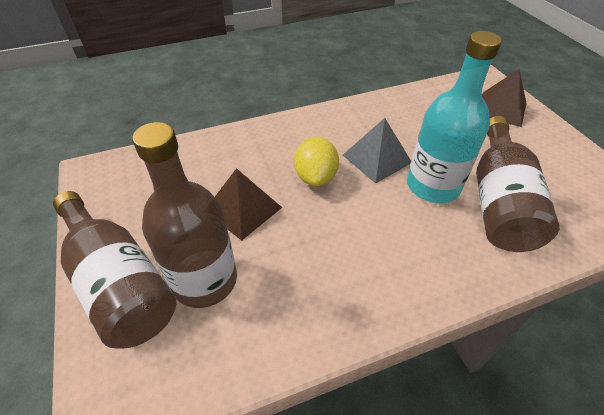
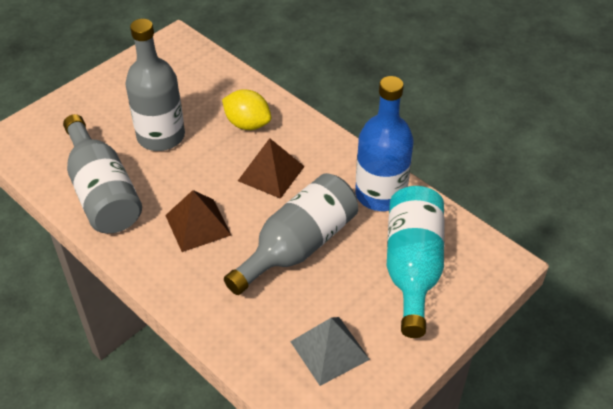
blue bottle: none = 0 -> [355,76,414,211] = 1
brown bottle: [53,191,176,349] [132,122,237,308] [476,116,559,252] = 3 -> none = 0
grey bottle: none = 0 -> [63,114,142,233] [125,19,185,151] [224,173,358,295] = 3

